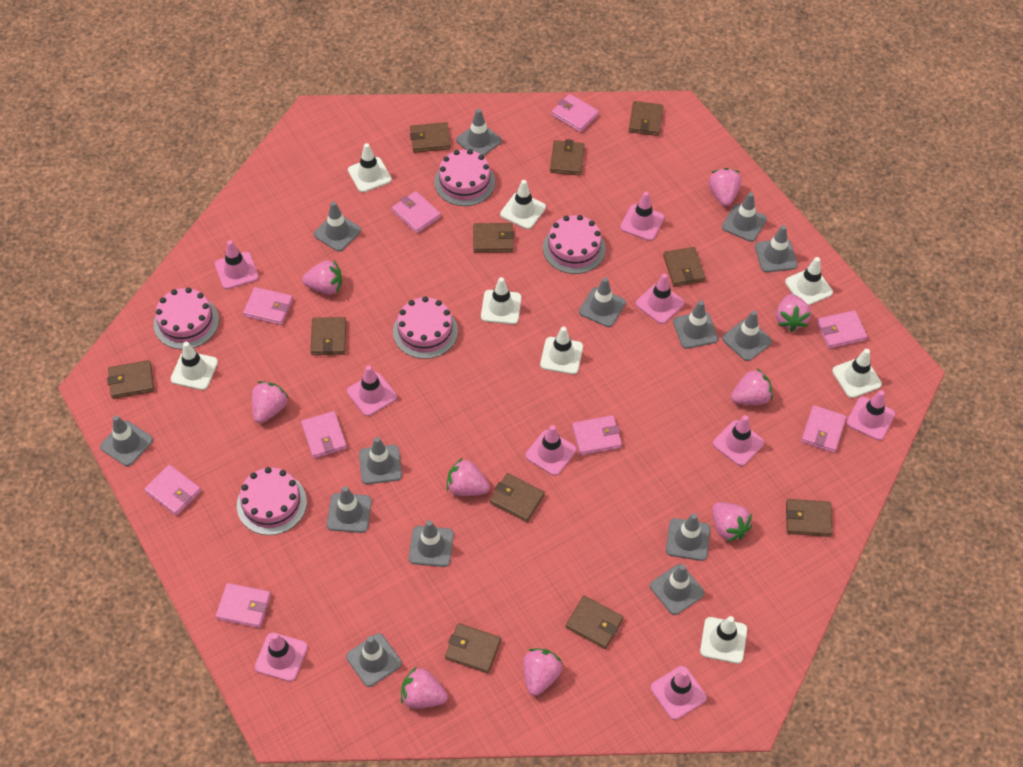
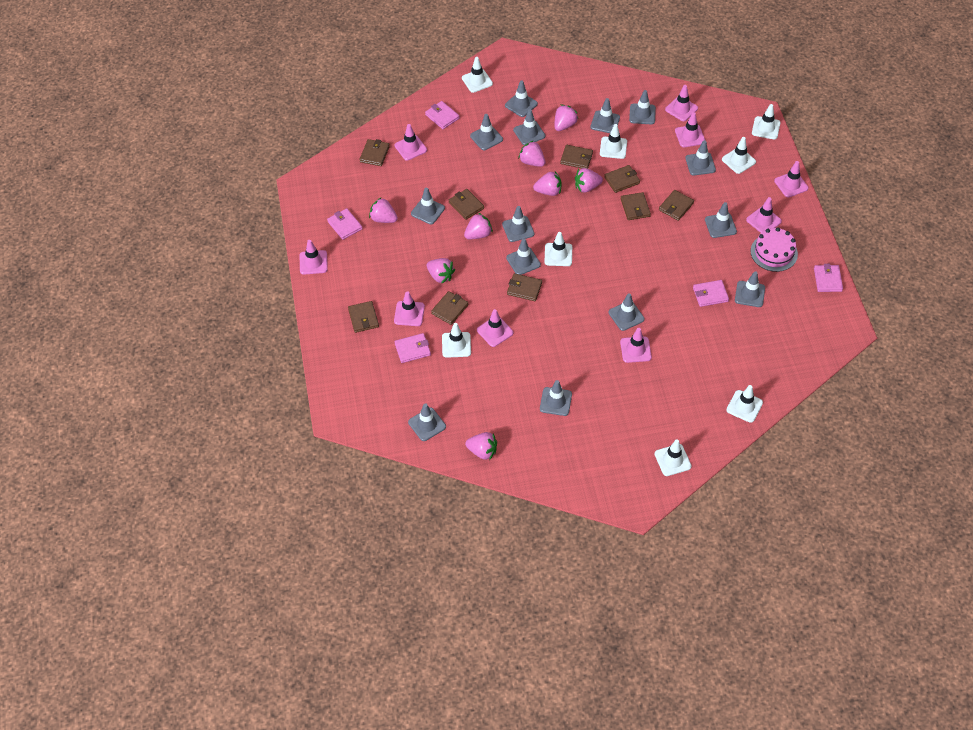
brown wallet: [107,360,154,399] [310,317,346,355] [410,122,451,153] [445,623,501,673] [473,223,514,253] [490,473,545,522] [550,139,585,176] [566,596,624,649] [629,101,664,136] [663,247,705,287] [786,499,832,537] = 11 -> [348,301,379,333] [360,139,390,166] [431,291,469,325] [449,189,484,220] [507,273,542,301] [560,145,593,169] [604,165,640,193] [621,192,651,220] [659,190,694,221] = 9
pink cake: [154,287,219,349] [237,467,307,535] [393,296,458,359] [434,149,495,206] [543,215,605,274] = 5 -> [750,227,798,272] = 1
pink strawberry: [252,381,289,423] [302,260,342,295] [401,667,448,709] [447,458,490,496] [523,649,562,696] [709,168,741,206] [712,502,752,542] [731,368,773,405] [776,294,811,332] = 9 -> [369,197,398,223] [427,258,455,284] [464,213,493,239] [465,432,497,460] [518,140,546,167] [533,171,562,196] [555,105,578,131] [575,168,603,193] = 8
pink wallet: [144,465,201,516] [216,583,271,628] [243,287,293,325] [301,411,347,459] [392,191,441,233] [551,94,599,132] [572,415,622,455] [801,405,847,453] [817,310,868,349] = 9 -> [327,208,363,240] [394,333,431,363] [425,101,460,129] [693,280,729,307] [814,264,843,292] = 5

